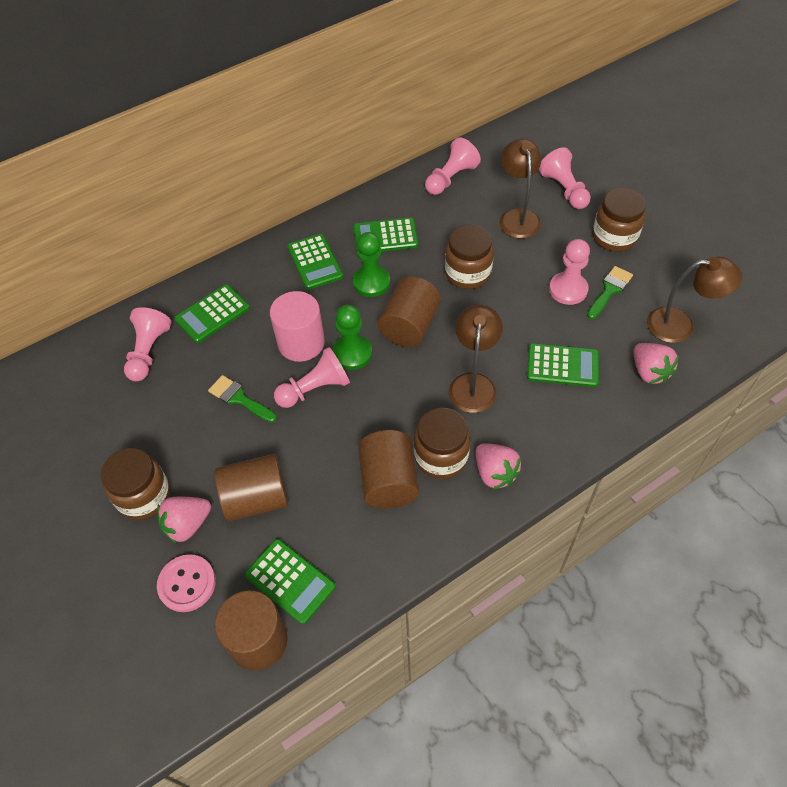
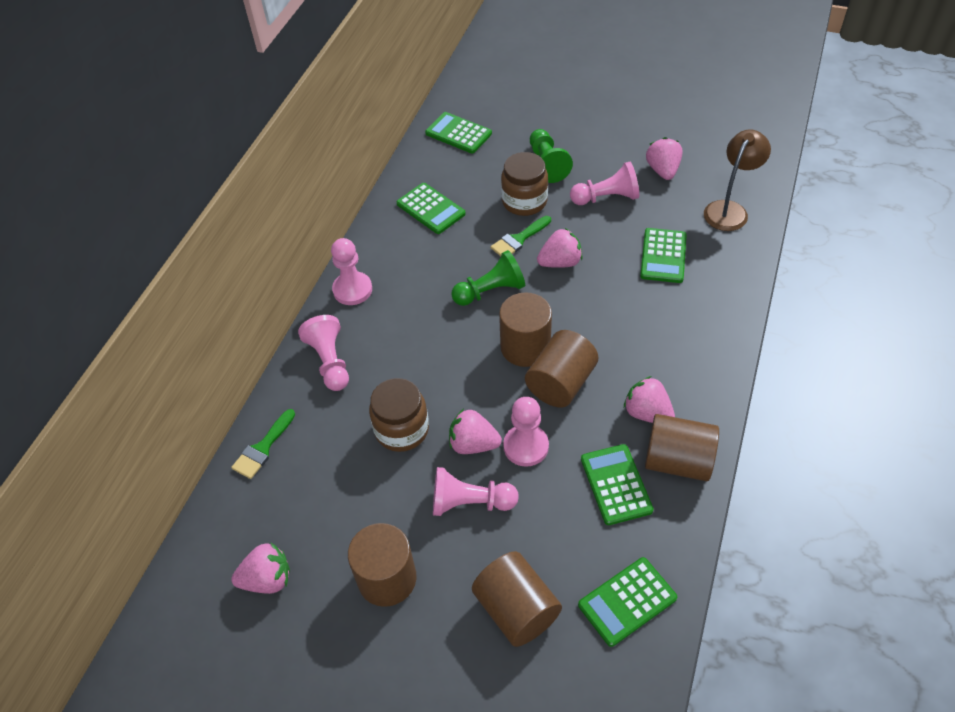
brown cylinder: [215,454,288,522] [215,591,288,671] [358,430,419,509] [378,276,441,347] = 4 -> [348,523,416,607] [472,551,562,647] [499,293,552,367] [525,330,599,407] [645,414,719,481] = 5
brown jar: [101,448,170,520] [414,408,470,479] [445,225,494,289] [593,188,646,252] = 4 -> [369,378,429,452] [501,152,548,216] = 2
brown lamp: [449,305,503,413] [499,139,541,239] [647,257,742,343] = 3 -> [704,130,771,231] = 1
pink button: [157,554,216,612] = 1 -> none = 0
pink cylinder: [270,291,325,362] = 1 -> none = 0
pink strawberry: [157,497,211,543] [475,443,522,490] [633,343,679,384] = 3 -> [231,543,290,594] [449,409,502,454] [537,228,583,268] [624,376,675,423] [646,137,683,180] = 5

